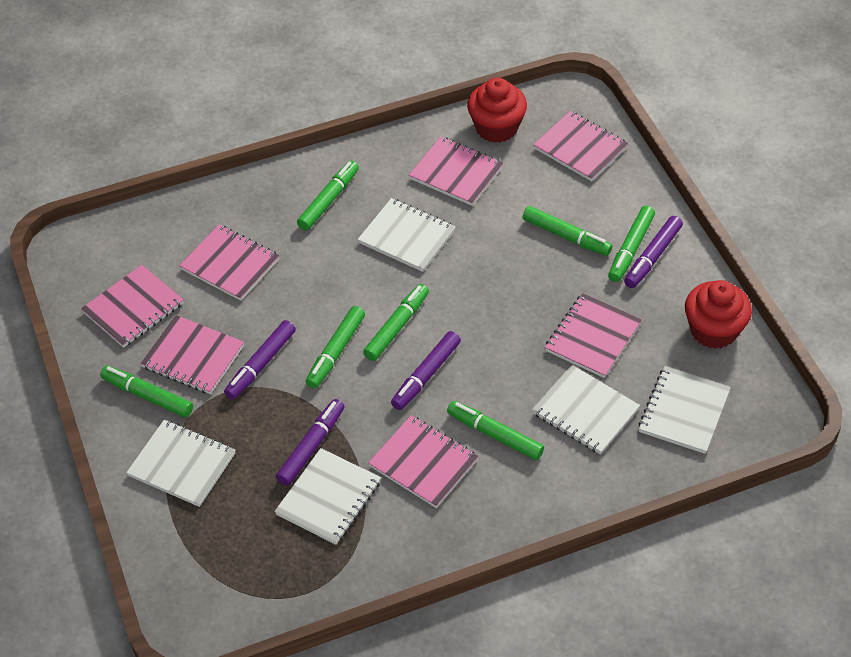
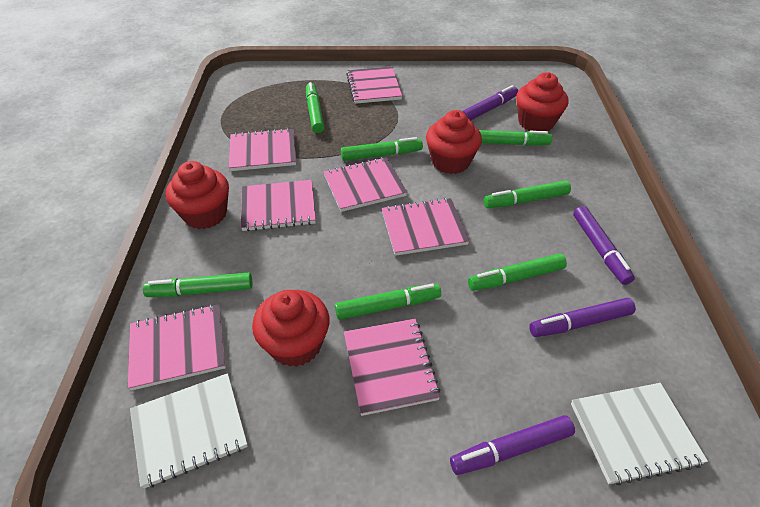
red cupcake: [467,78,527,143] [685,280,752,349] = 2 -> [166,161,229,229] [252,290,330,367] [426,110,482,174] [516,72,569,131] = 4
white notebook: [126,420,235,507] [274,448,381,545] [358,198,456,272] [532,365,640,454] [638,366,731,454] = 5 -> [130,373,248,489] [571,383,708,485] = 2

